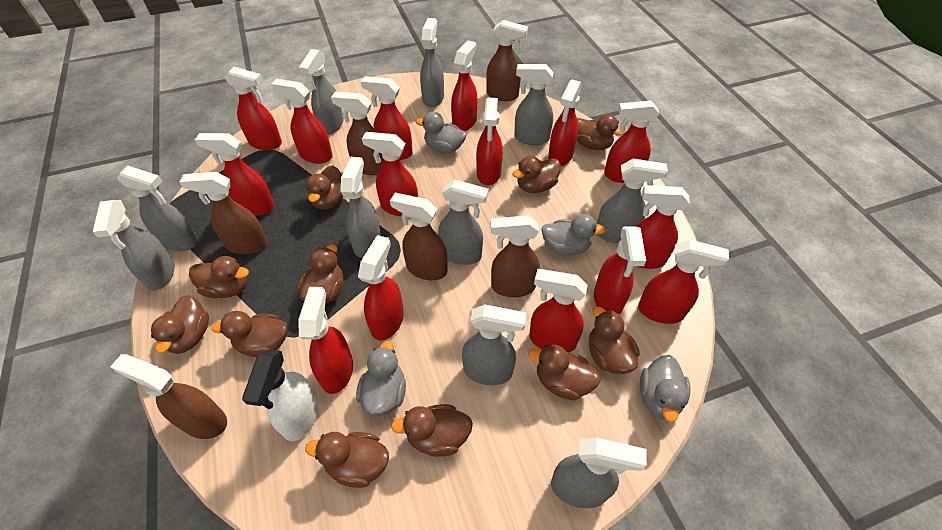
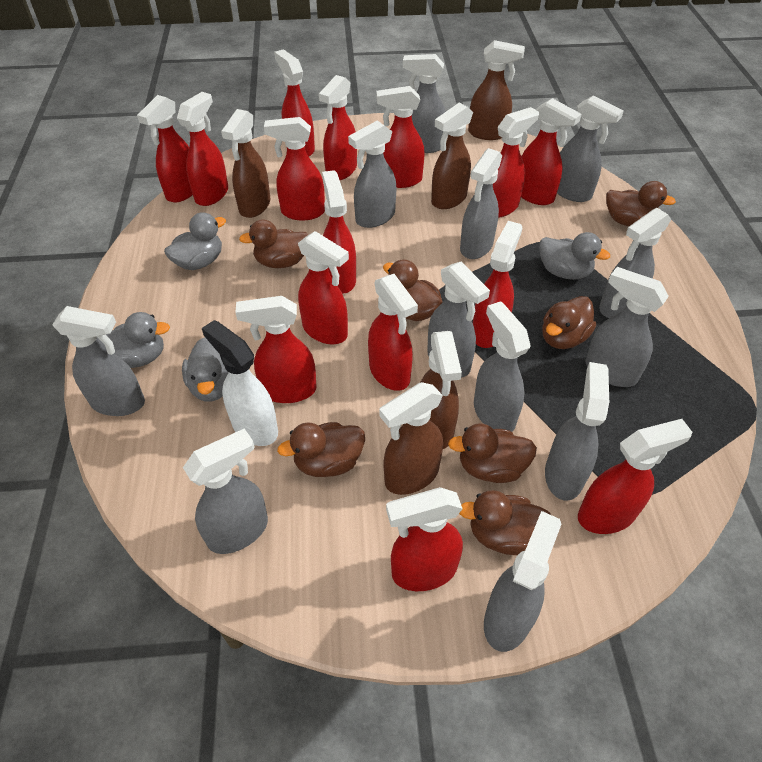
brown duck: [151,295,209,354] [189,256,249,298] [212,311,287,357] [297,245,343,304] [305,432,389,488] [306,165,344,210] [391,404,473,457] [512,156,561,193] [528,345,601,400] [577,114,624,150] [589,307,639,374] = 11 -> [239,219,308,268] [277,422,365,477] [383,259,443,321] [448,423,537,483] [459,490,551,555] [542,296,596,349] [606,181,676,226] = 7
brown spray bottle: [110,354,227,439] [180,172,267,254] [331,92,384,175] [390,193,447,280] [486,20,528,101] [491,215,540,297] = 6 -> [221,109,270,218] [379,382,443,495] [420,331,462,449] [431,103,473,209] [468,40,525,140] = 5
grey spray bottle: [92,200,175,291] [117,166,198,251] [299,49,344,135] [341,157,381,258] [420,18,444,107] [438,179,489,265] [462,304,526,385] [514,64,554,145] [551,438,647,508] [597,159,668,243] = 10 -> [52,306,145,416] [183,428,268,554] [348,120,396,228] [403,54,446,153] [427,262,490,378] [460,148,502,259] [474,301,531,432] [484,511,561,652] [545,362,609,501] [557,95,624,202] [586,267,669,387] [599,208,671,318] = 12

